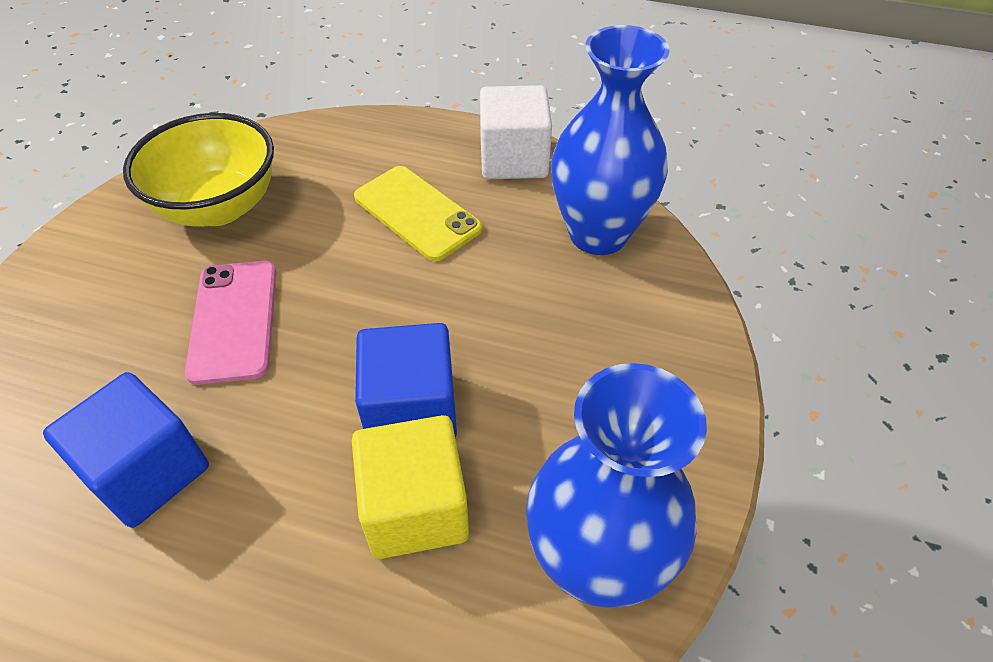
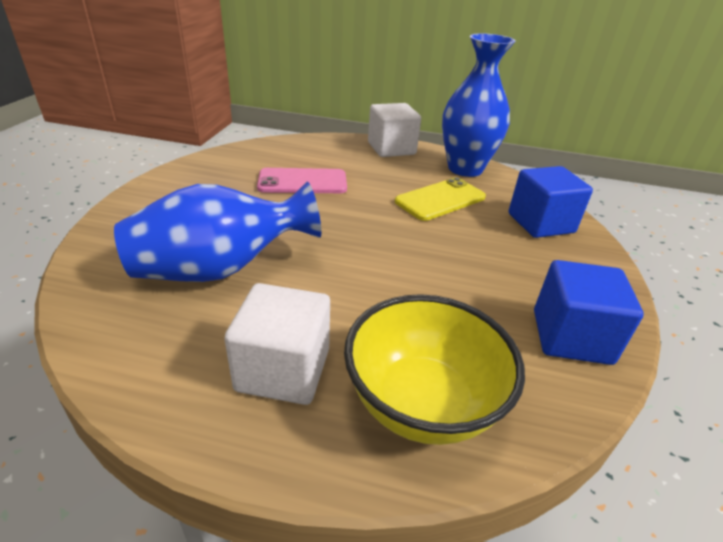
white cube: [480,85,552,179] = 1 -> [224,283,330,405] [368,103,421,157] = 2
yellow cube: [352,415,469,559] = 1 -> none = 0

